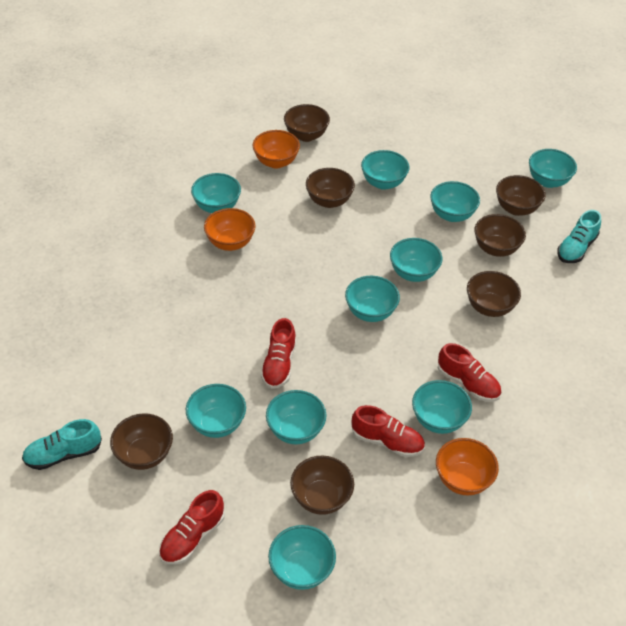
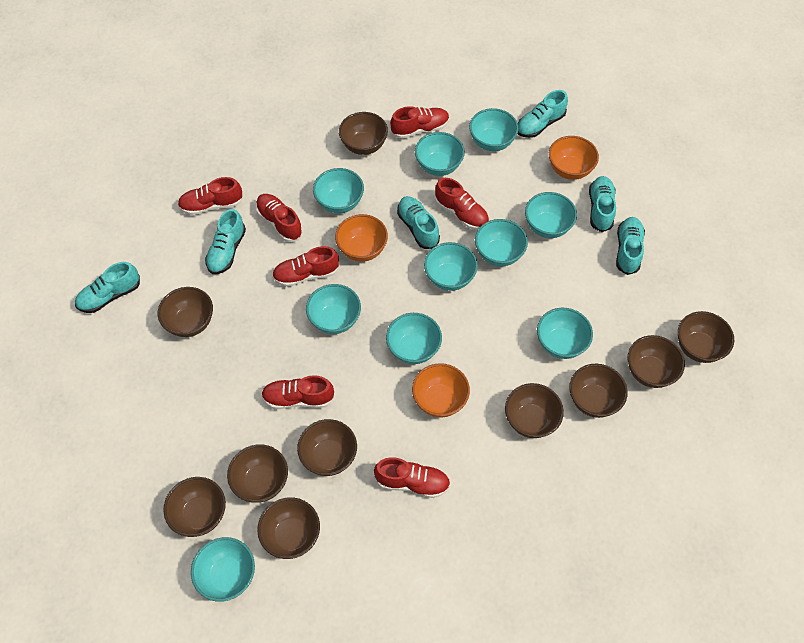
brown bowl: [110,413,173,470] [284,104,330,142] [290,456,354,515] [306,168,355,208] [467,271,521,317] [475,214,526,257] [496,175,546,216] = 7 -> [158,287,213,337] [163,477,226,537] [227,444,288,503] [257,497,320,559] [297,419,357,476] [339,112,388,155] [505,383,564,438] [569,364,628,418] [628,335,685,388] [678,311,734,363] = 10
red shoe: [159,490,225,564] [261,318,296,389] [352,405,425,457] [438,343,501,402] = 4 -> [178,177,243,215] [256,194,303,242] [261,375,335,409] [272,246,339,287] [374,457,450,498] [390,106,449,139] [435,178,489,230] = 7
turquoise shoe: [22,419,102,470] [557,210,601,263] = 2 -> [75,262,140,313] [205,209,246,274] [397,196,440,249] [518,90,568,138] [589,176,616,232] [616,217,645,275] = 6

